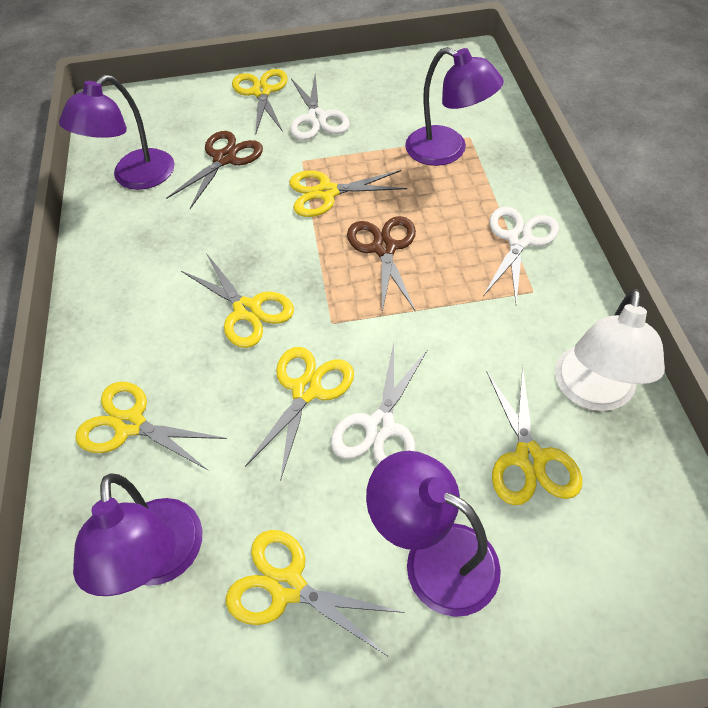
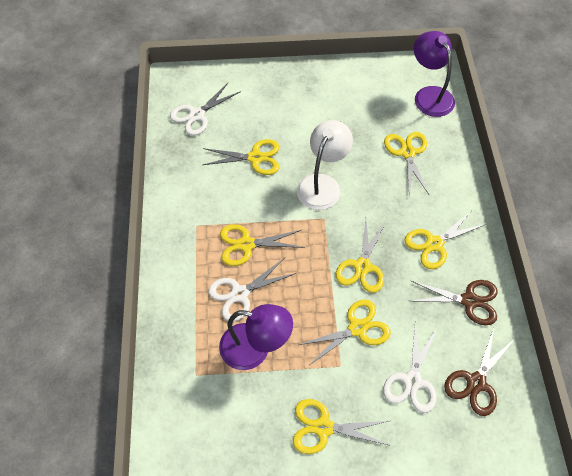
purple lamp: [59,75,174,190] [73,473,202,596] [366,451,501,617] [405,47,504,166] = 4 -> [219,304,293,370] [414,31,455,117] = 2

